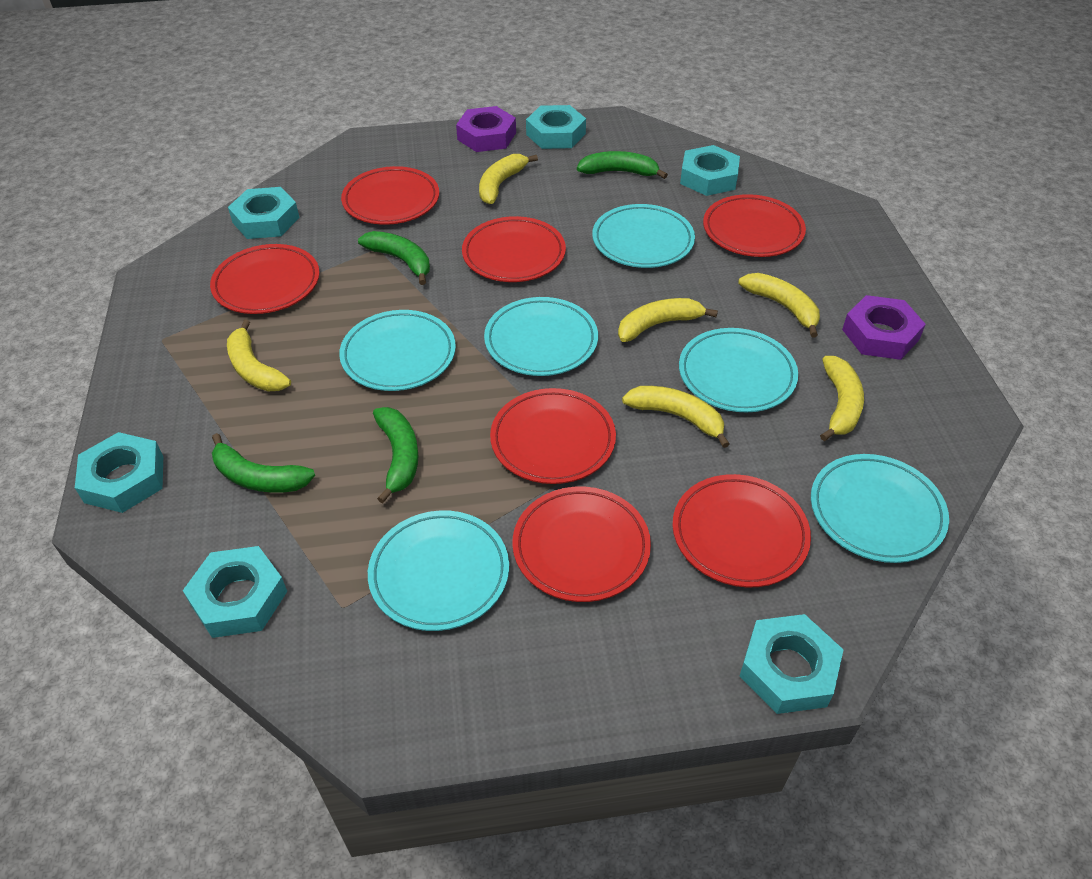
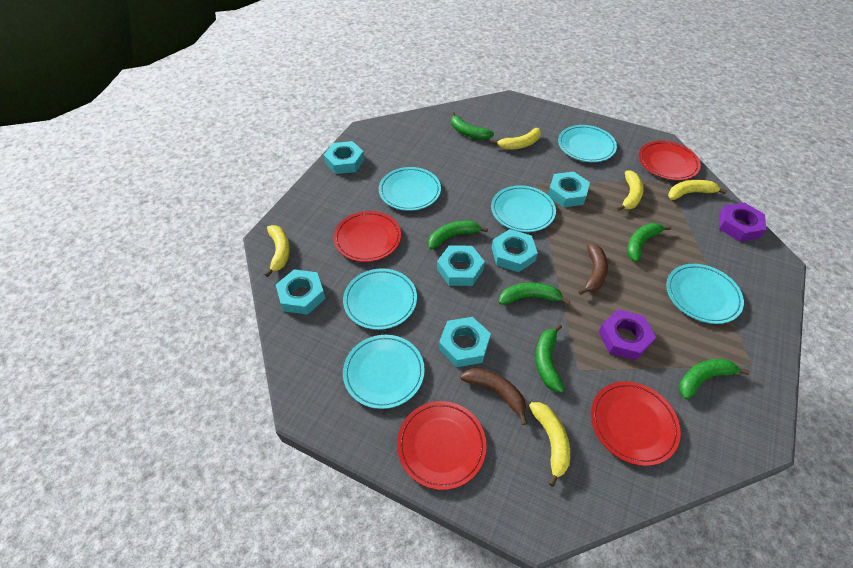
brown banana: none = 0 -> [460,368,528,425] [579,243,608,295] = 2
green banana: [212,433,315,493] [358,231,430,285] [373,407,419,503] [577,151,668,179] = 4 -> [428,221,488,250] [451,112,494,140] [499,282,570,305] [536,324,564,393] [627,223,672,262] [679,359,750,399] = 6
red plate: [210,244,320,314] [341,166,439,225] [462,216,566,282] [490,388,616,484] [512,487,651,602] [672,474,811,587] [703,194,806,257] = 7 -> [334,211,401,262] [397,401,487,490] [591,381,681,466] [639,141,701,180] = 4
yellow banana: [227,320,291,392] [479,154,538,204] [618,298,718,342] [622,386,730,448] [738,273,820,337] [820,356,864,441] = 6 -> [265,225,290,277] [491,128,541,150] [529,402,570,487] [617,171,644,211] [668,180,727,200] = 5

